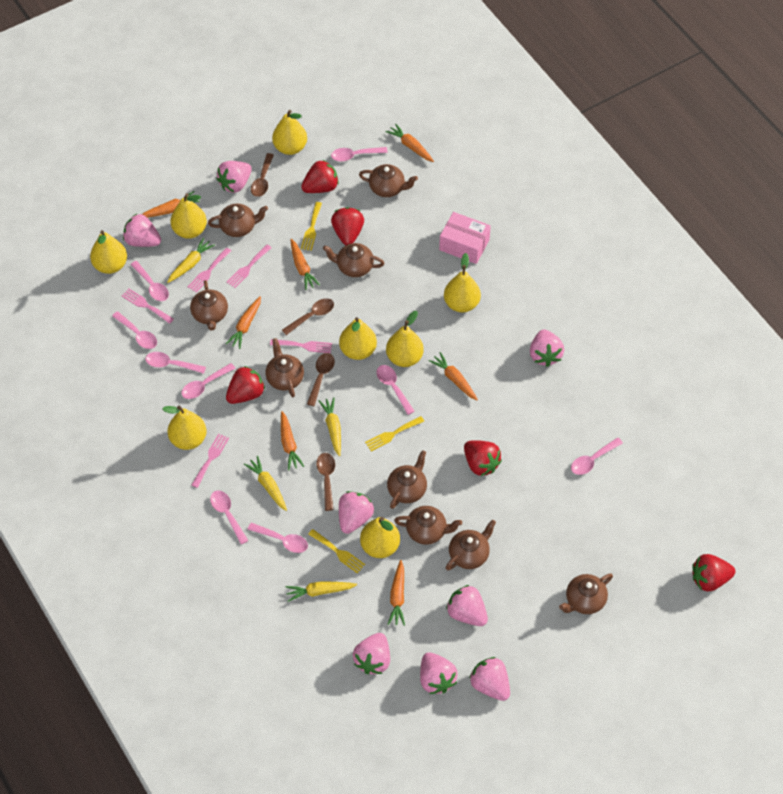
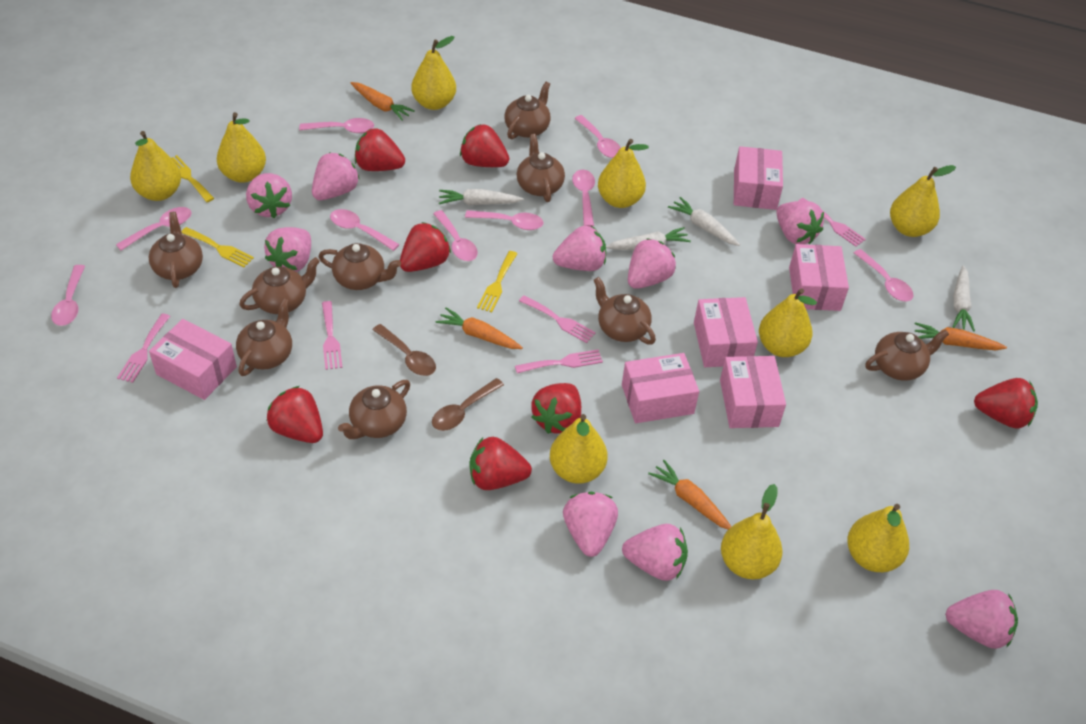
brown spoon: [251,153,274,197] [282,298,334,335] [307,353,335,406] [316,453,335,511] = 4 -> [372,324,436,376] [432,378,504,431] = 2
orange carrot: [142,191,200,218] [226,296,261,349] [281,411,304,470] [291,239,320,290] [386,123,434,162] [388,560,405,626] [429,352,478,400] = 7 -> [351,82,415,121] [436,308,523,349] [648,460,731,529] [915,322,1007,350] = 4
pink box: [439,212,491,264] = 1 -> [149,319,237,400] [622,353,699,423] [694,297,758,367] [720,356,786,428] [734,146,783,210] [789,244,849,311] = 6
pink strawberry: [123,214,161,247] [216,161,252,193] [339,491,374,534] [353,633,390,674] [420,652,458,694] [446,585,488,626] [469,657,510,701] [530,329,564,367] = 8 -> [246,173,292,218] [264,227,311,272] [312,152,360,200] [553,226,606,271] [563,492,618,557] [622,524,688,581] [628,238,676,289] [776,201,824,245] [945,590,1018,649] = 9
red strawberry: [226,366,265,404] [301,160,339,193] [331,207,364,245] [464,440,502,476] [692,554,735,591] = 5 -> [267,386,323,443] [355,128,405,171] [400,222,451,272] [460,124,509,167] [470,437,532,490] [531,383,581,434] [974,378,1038,429] = 7
white carrot: none = 0 -> [439,189,523,205] [606,227,691,250] [668,197,740,246] [953,266,975,332] = 4
yellow carrot: [167,237,215,283] [244,456,287,511] [286,581,357,602] [319,397,341,456] = 4 -> none = 0
yellow pear: [90,230,127,274] [163,406,207,450] [170,193,207,239] [272,110,307,155] [339,317,377,360] [360,517,400,558] [386,311,424,367] [444,253,481,312] = 8 -> [130,131,181,201] [217,112,266,183] [411,36,456,110] [550,414,607,484] [598,139,649,208] [721,484,783,579] [759,288,817,357] [847,504,909,572] [890,165,956,237] = 9

